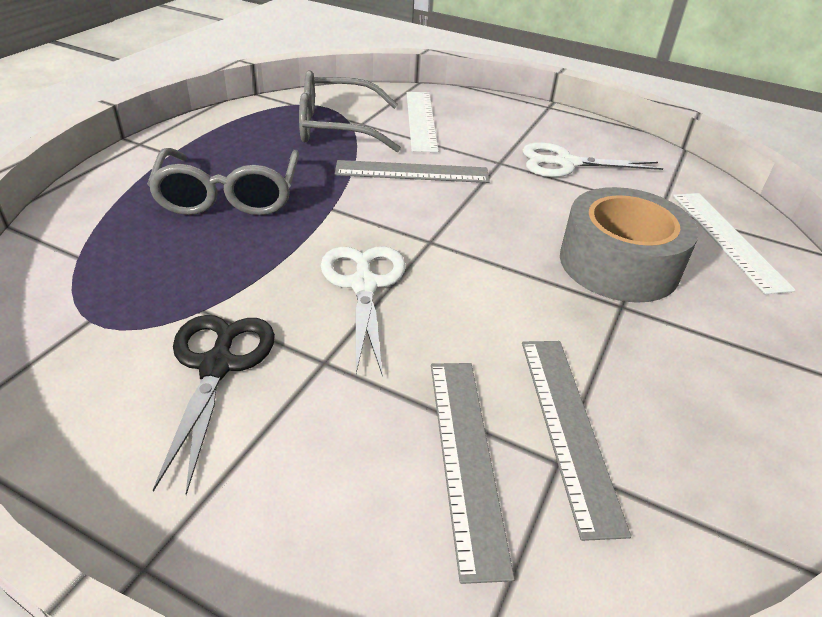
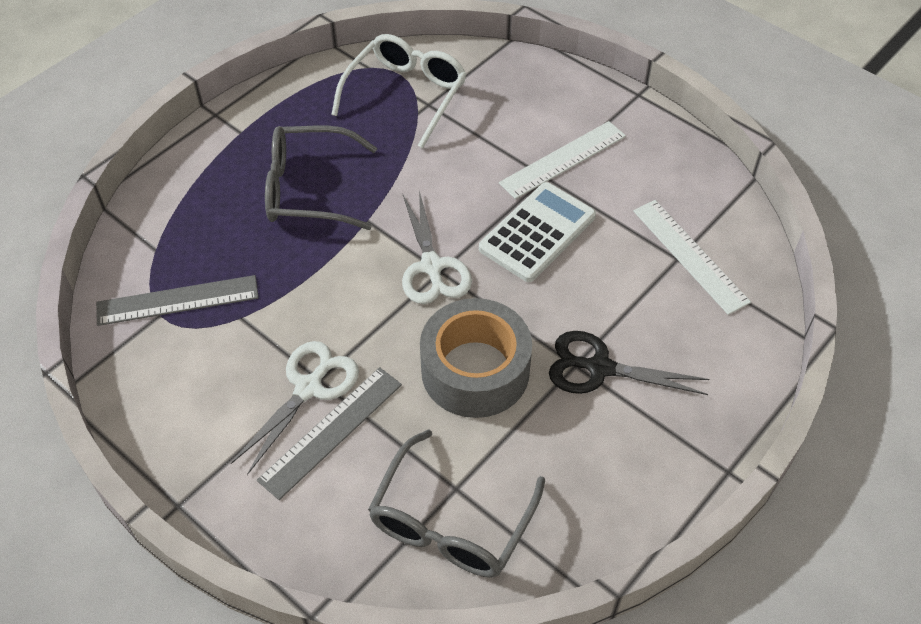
grey ruler: [335,160,490,183] [431,363,515,584] [522,341,631,541] = 3 -> [96,275,259,326] [257,367,402,500] = 2
white calculator: none = 0 -> [479,182,596,282] = 1
white glasses: none = 0 -> [331,34,467,148] = 1

